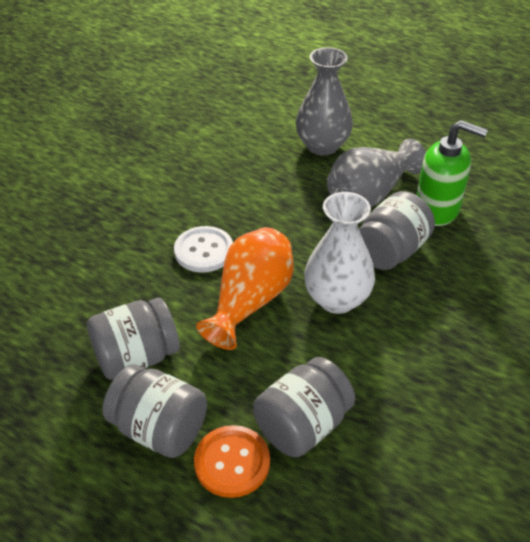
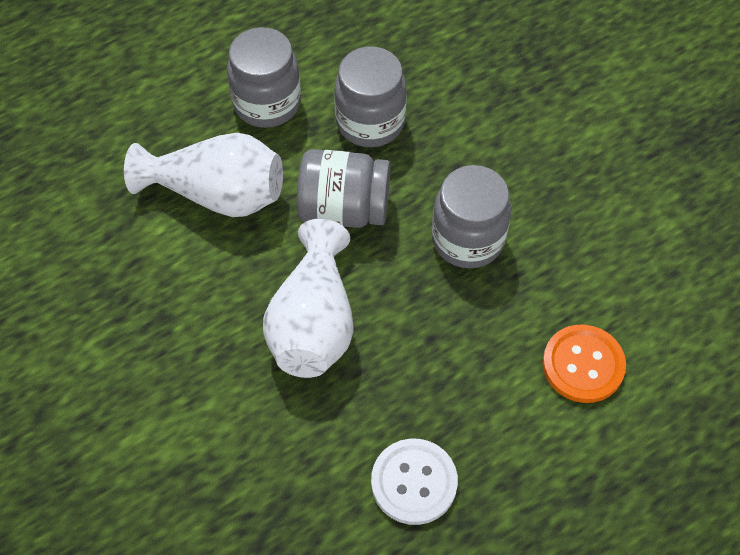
green soap dispenser: [417,120,488,226] = 1 -> none = 0
grey vase: [296,47,353,155] [327,139,426,207] = 2 -> none = 0
orange vase: [196,227,294,350] = 1 -> none = 0
white vase: [304,192,375,314] = 1 -> [124,133,283,217] [263,219,353,378] = 2

